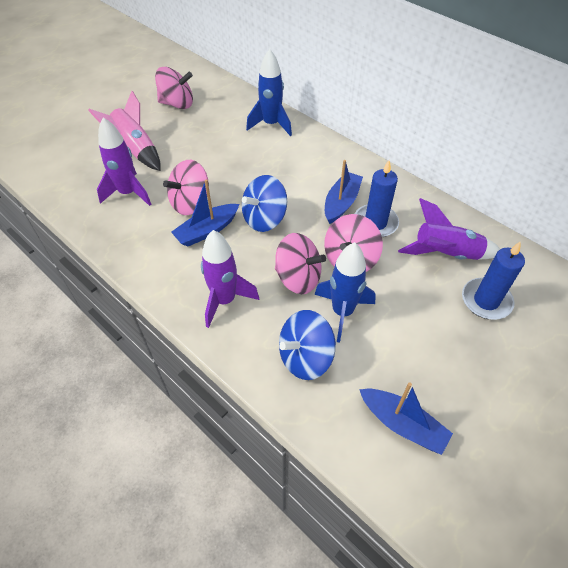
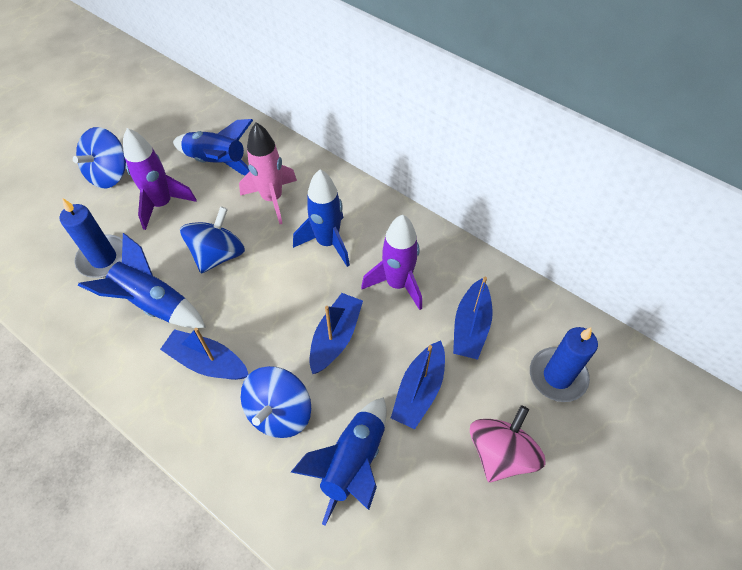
blue boat: [171,179,239,247] [325,160,363,224] [359,382,453,455] = 3 -> [160,328,249,380] [310,293,363,374] [391,341,445,429] [453,277,493,360] = 4
blue rocket: [246,49,292,136] [315,242,376,343] = 2 -> [78,233,206,328] [173,119,253,176] [291,397,387,526] [293,170,350,267] = 4
blue spinning top: [242,175,287,232] [279,310,336,380] = 2 -> [73,127,126,188] [180,206,245,273] [241,366,311,438] = 3
pink spinning top: [155,67,193,109] [163,160,210,215] [275,233,326,294] [324,214,383,272] = 4 -> [470,405,546,482] = 1
purple rocket: [97,118,151,206] [201,230,259,328] [398,198,500,260] = 3 -> [123,128,197,230] [361,215,422,310] = 2

